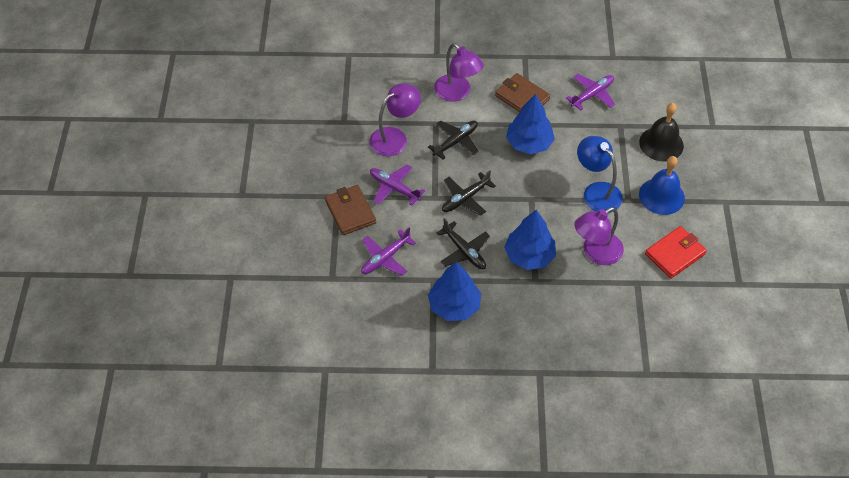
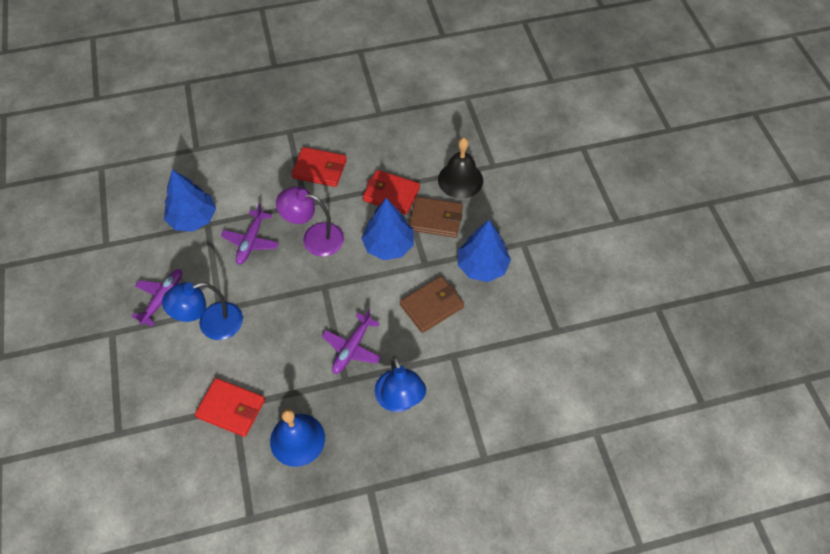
black plane: [428,121,479,159] [436,218,490,270] [442,170,496,216] = 3 -> none = 0
blue lamp: [577,136,623,213] = 1 -> [162,282,243,340] [374,356,426,412] = 2
purple lamp: [369,83,421,156] [434,43,484,102] [574,207,624,265] = 3 -> [276,186,344,256] = 1
red wallet: [645,226,707,278] = 1 -> [195,378,265,437] [291,147,347,187] [363,170,420,215] = 3

